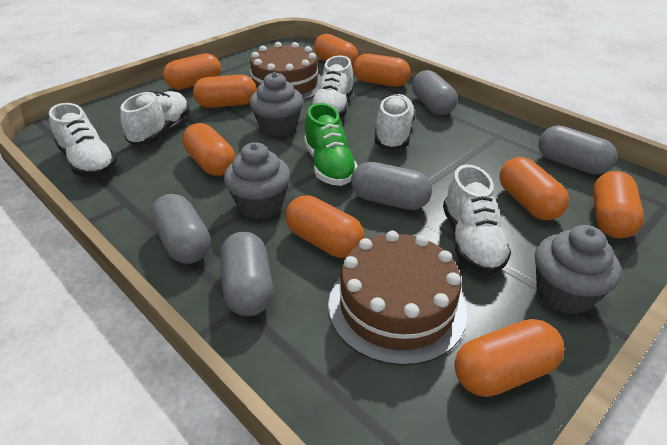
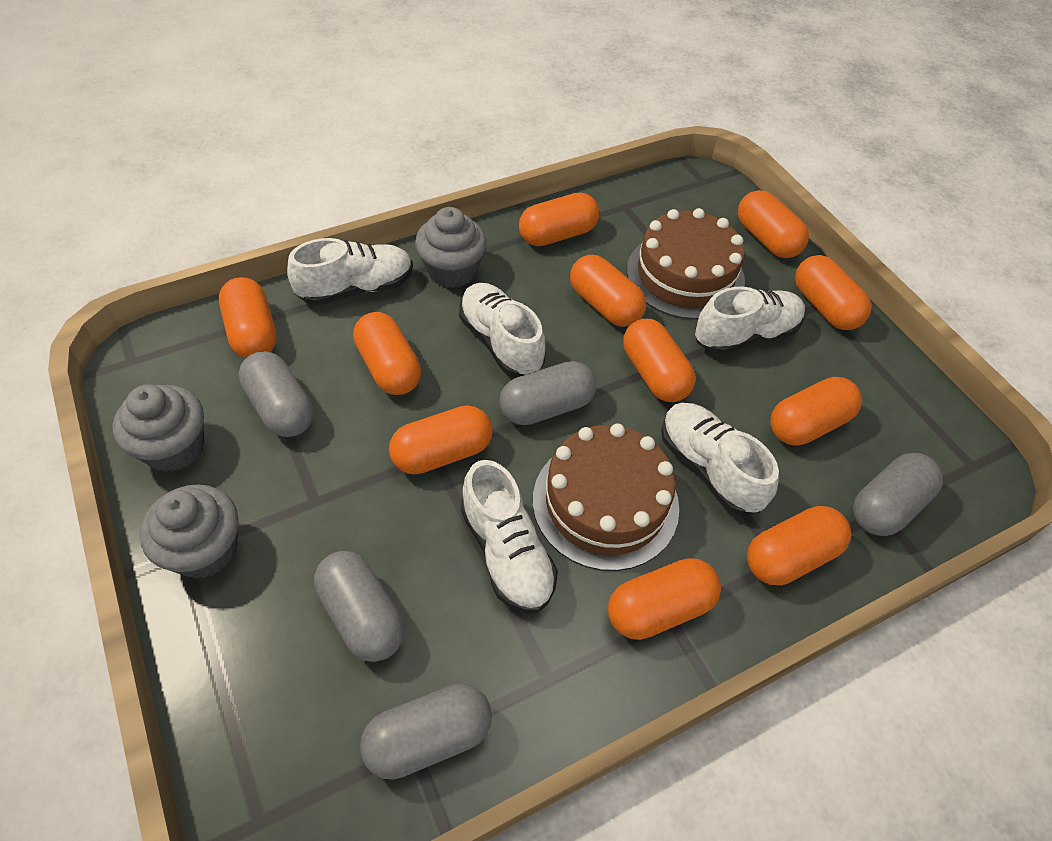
green shoe: [304,103,358,186] = 1 -> none = 0
orange capsule: [163,53,221,90] [182,123,235,176] [193,74,257,108] [286,195,365,258] [314,34,358,67] [353,54,410,87] [455,319,564,397] [499,157,569,221] [593,171,644,238] = 9 -> [219,277,277,358] [353,312,421,395] [389,405,493,475] [519,192,599,246] [570,255,646,327] [608,558,721,640] [623,319,696,402] [738,190,809,258] [747,506,851,585] [770,377,862,446] [795,255,872,330] = 11

